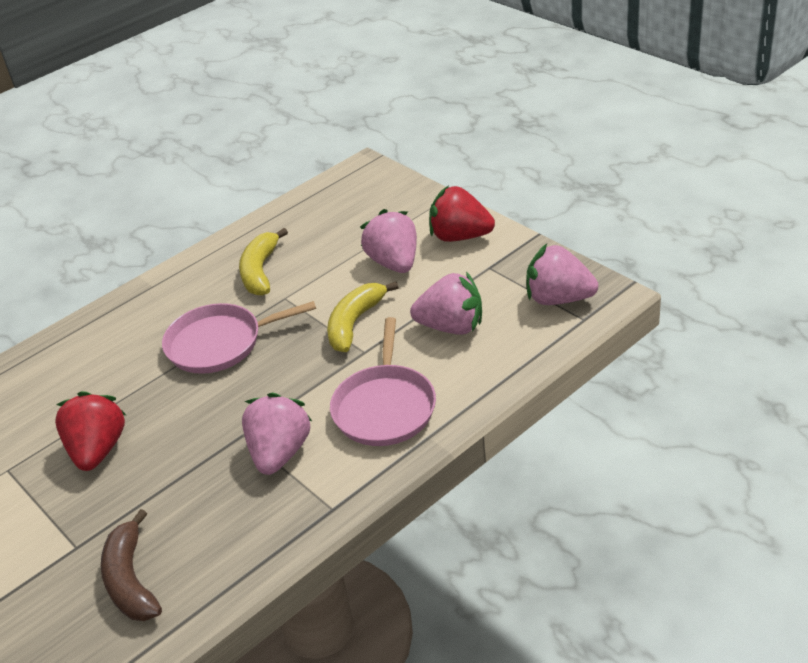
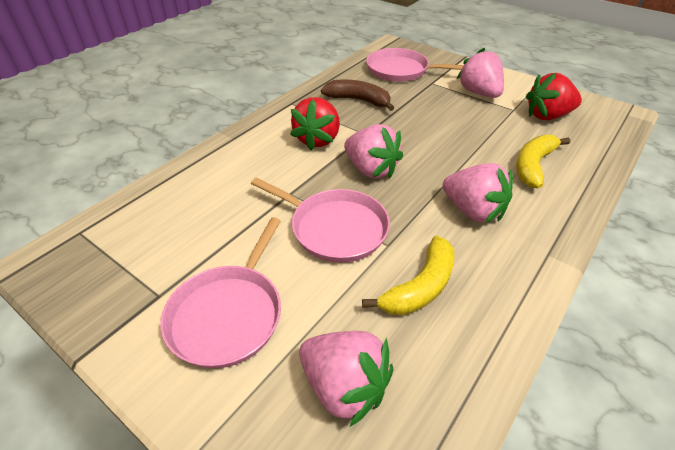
pink pan: [162,301,316,374] [330,317,436,446] = 2 -> [161,217,281,368] [251,177,390,263] [366,48,464,82] = 3

